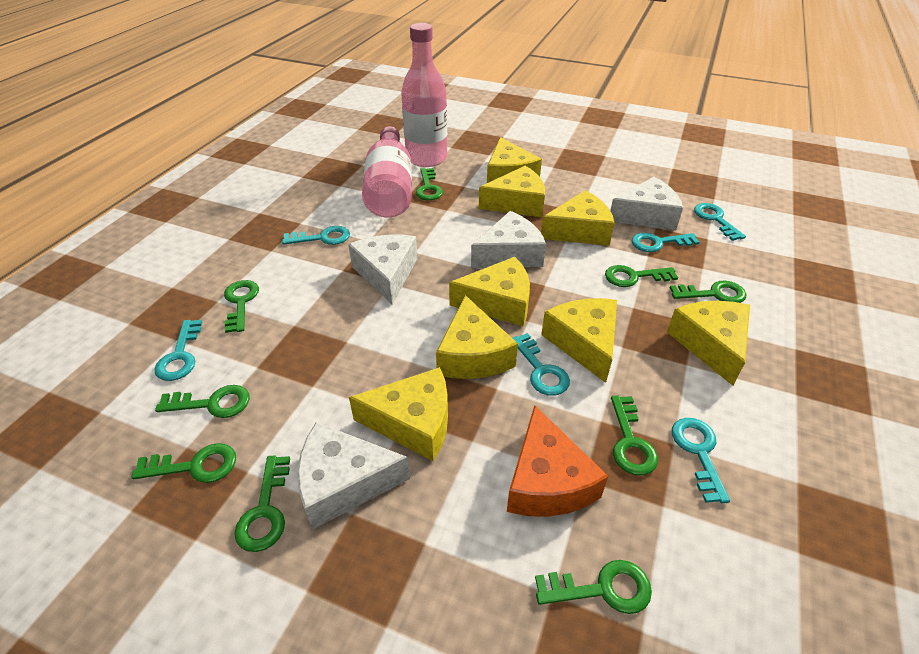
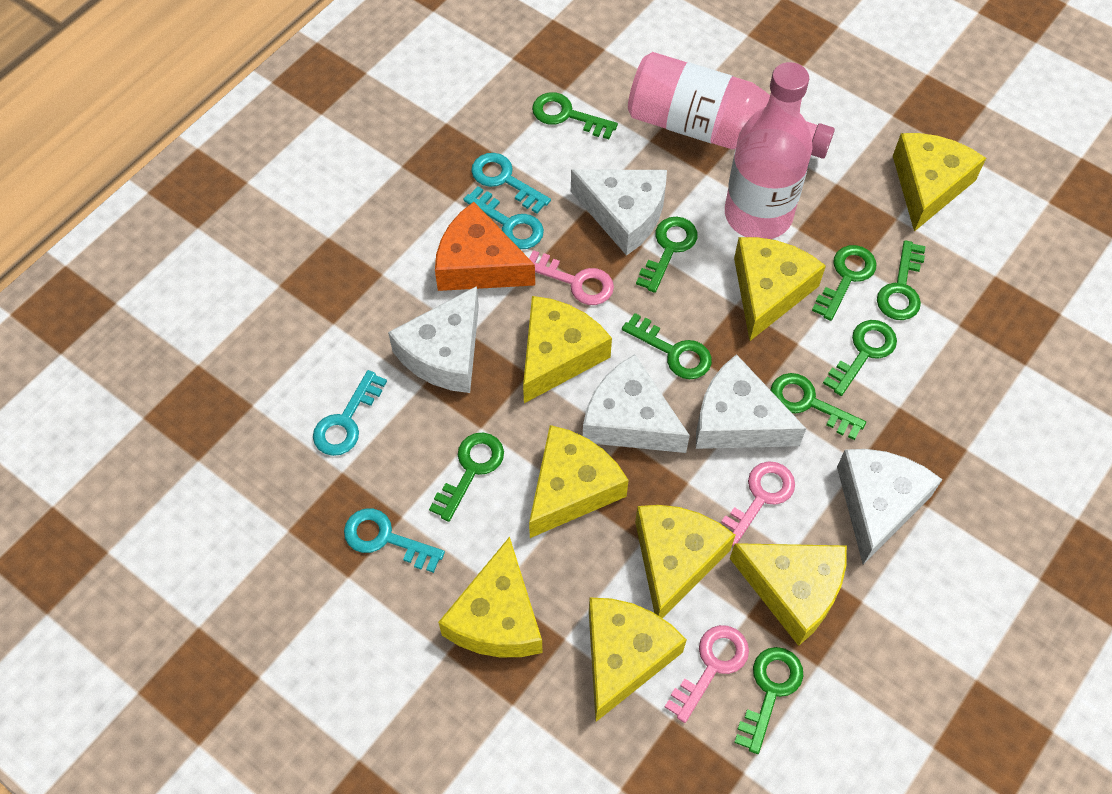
pink key: none = 0 -> [529,250,614,305] [665,625,749,723] [721,462,795,547] = 3
turquoise key: [154,320,202,381] [282,226,350,245] [513,333,570,396] [632,233,700,252] [672,418,730,503] [694,203,746,241] = 6 -> [313,370,387,456] [344,509,445,573] [463,186,544,249] [471,153,551,213] = 4
white cheese: [297,422,410,530] [348,235,417,304] [471,211,546,268] [610,177,683,230] = 4 -> [388,286,479,393] [571,169,667,256] [583,354,690,453] [696,354,806,449] [837,449,943,564] = 5

